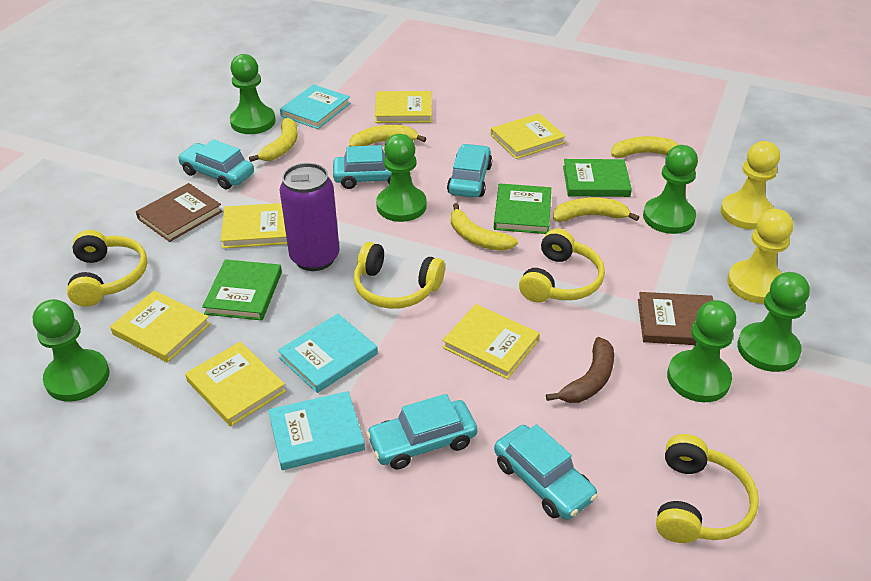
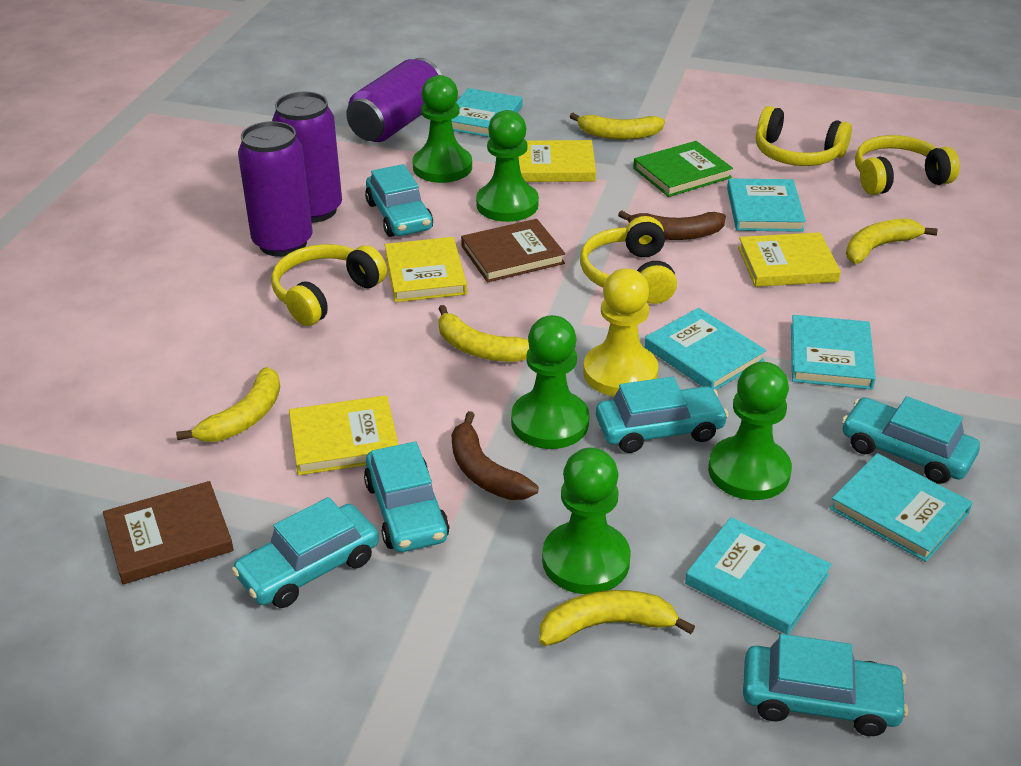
brown banana: [546,337,614,403] = 1 -> [452,411,538,500] [618,210,726,240] = 2
green book: [202,259,282,320] [494,184,551,234] [563,159,632,197] = 3 -> [633,141,733,197] = 1
green pawn: [33,299,109,401] [230,54,275,134] [376,134,427,222] [643,145,698,234] [667,300,736,402] [737,272,810,372] = 6 -> [413,75,472,183] [476,110,539,222] [511,315,589,449] [542,448,631,594] [708,362,792,500] = 5
purple can: [280,163,339,271] = 1 -> [238,121,313,257] [272,92,342,223] [346,58,442,142] = 3
turquoise book: [269,391,365,470] [278,314,378,393] [280,84,351,129] = 3 -> [451,88,523,137] [645,308,766,390] [685,517,832,635] [727,179,806,232] [791,315,876,390] [830,453,973,562] = 6
turquoise car: [178,139,254,189] [333,145,412,189] [366,394,477,470] [447,144,492,198] [494,424,598,520] = 5 -> [232,497,379,608] [364,442,449,552] [365,164,433,237] [596,377,729,453] [743,634,908,736] [842,396,980,484] = 6
yellow book: [110,290,210,362] [185,341,286,426] [221,203,287,248] [375,91,432,123] [442,304,540,379] [491,113,566,159] = 6 -> [289,395,399,475] [385,237,467,302] [519,140,596,182] [738,232,841,287] = 4
yellow pawn: [721,141,780,230] [727,209,793,303] = 2 -> [583,268,658,396] = 1

